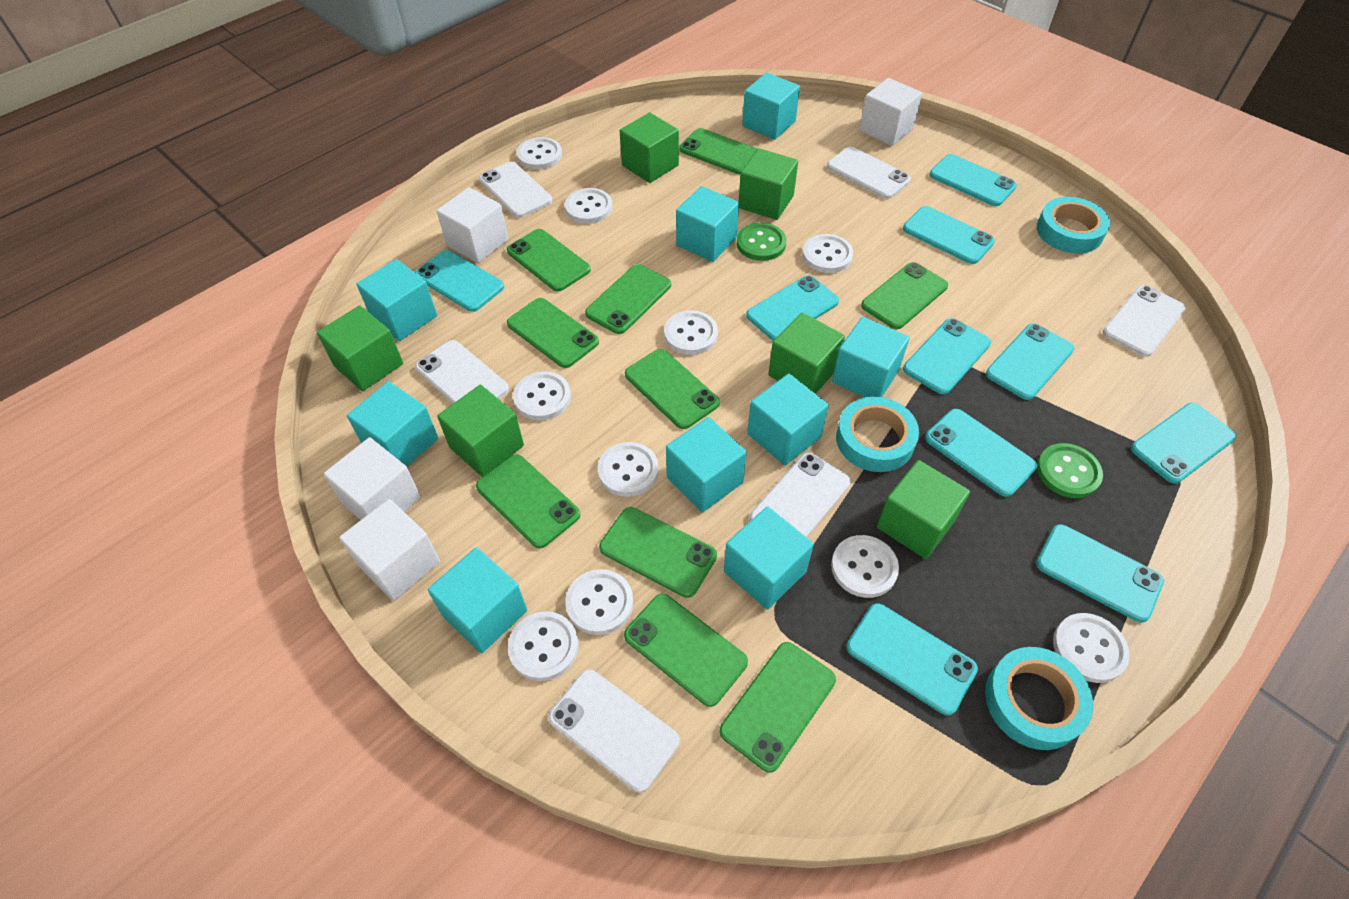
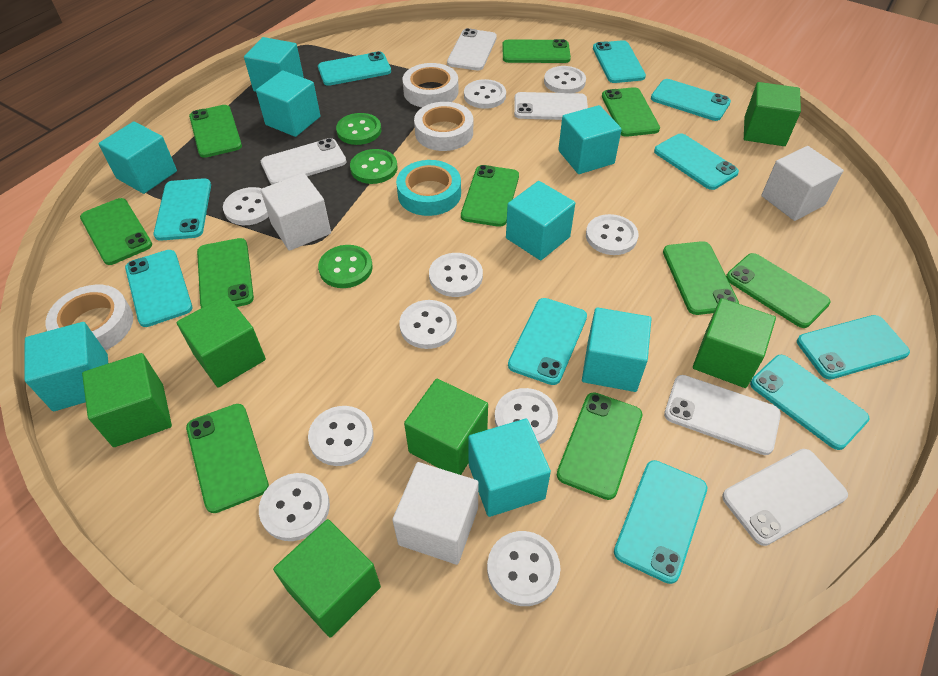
green button: [737,223,786,261] [1037,443,1103,498] = 2 -> [318,245,373,288] [336,113,381,145] [350,149,397,184] = 3
turquoise cube: [347,381,438,467] [357,259,437,341] [428,547,527,653] [666,417,747,512] [676,186,739,262] [724,506,814,609] [742,73,800,140] [747,374,829,465] [832,317,910,397] = 9 -> [24,322,108,411] [98,122,177,194] [244,37,304,92] [256,70,320,137] [468,419,551,517] [506,181,575,261] [558,105,622,174] [582,307,651,392] = 8
turquoise tape: [836,396,919,472] [985,647,1093,750] [1037,197,1110,253] = 3 -> [396,160,461,216] = 1
white cube: [324,437,421,520] [339,499,440,601] [436,187,509,263] [859,78,922,146] = 4 -> [261,173,331,251] [392,462,479,565] [761,146,844,221] = 3
white phone: [415,340,509,403] [479,162,552,218] [548,670,680,793] [750,453,851,537] [827,147,911,199] [1103,285,1186,357] = 6 -> [261,138,346,185] [447,28,497,70] [514,92,588,120] [664,375,781,455] [722,449,848,546] = 5
white tape: none = 0 -> [45,285,133,350] [402,63,459,107] [414,102,473,151] = 3

